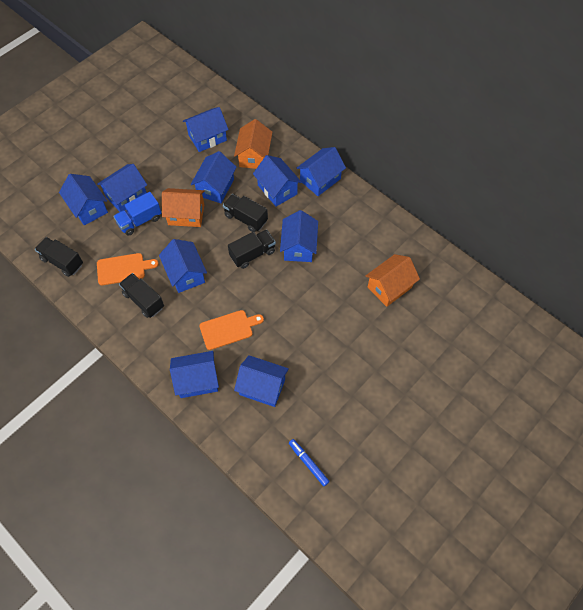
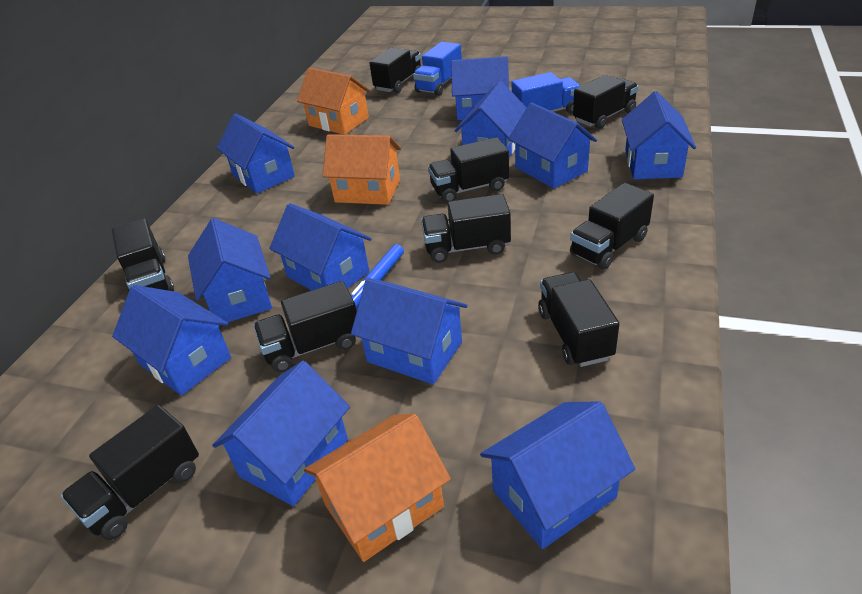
black truck: [35,237,83,277] [119,273,164,318] [223,194,268,232] [228,230,276,269] = 4 -> [61,405,199,540] [112,218,174,291] [253,281,357,372] [369,48,421,93] [421,194,511,263] [428,137,509,203] [538,272,619,367] [570,183,654,270] [573,75,639,129] = 9
blue house: [59,174,108,225] [97,164,147,212] [159,239,207,293] [170,351,219,398] [183,107,229,152] [191,151,237,203] [234,355,289,407] [253,155,302,206] [280,210,318,262] [297,147,346,196] = 10 -> [112,285,231,396] [188,218,272,322] [212,361,350,506] [217,113,295,194] [269,203,372,290] [351,278,467,384] [451,56,509,120] [455,81,526,157] [480,401,635,549] [508,102,597,189] [622,91,696,179] = 11
blue truck: [113,192,161,236] = 1 -> [413,42,462,96] [512,72,580,114] = 2
orange cutting board: [97,253,159,285] [199,310,264,350] = 2 -> none = 0

